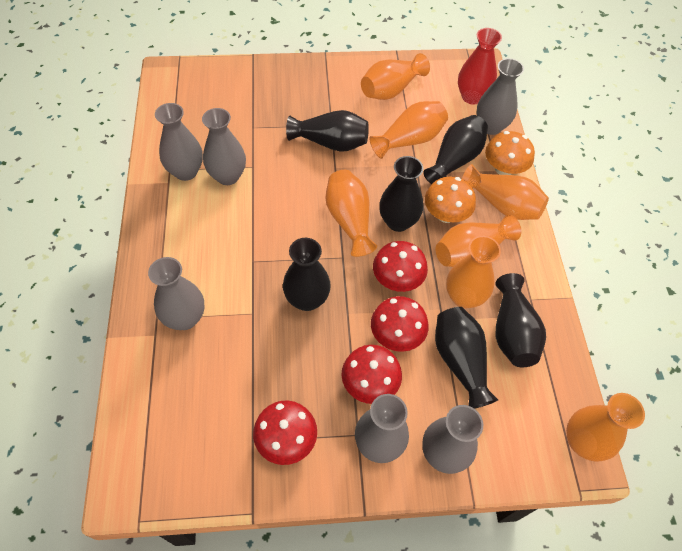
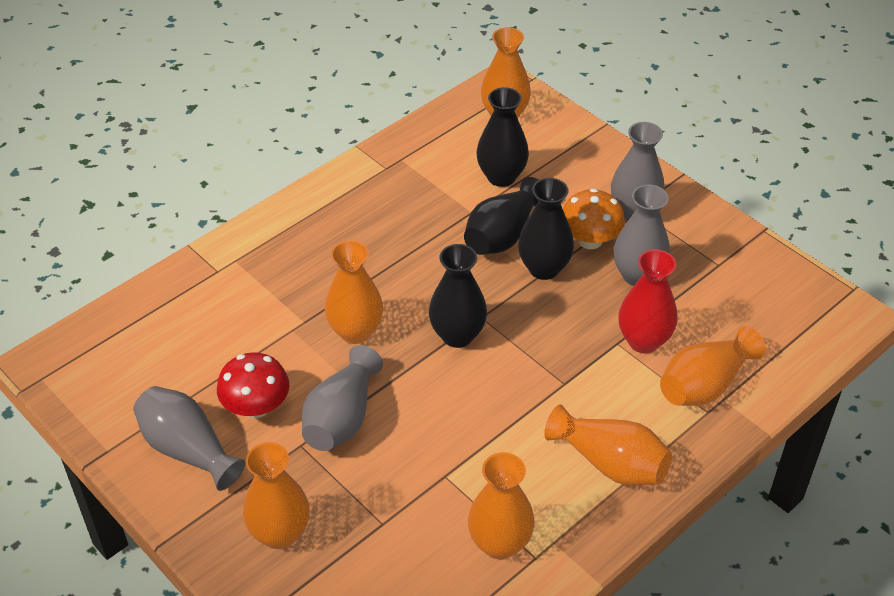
black vase: [283,238,331,311] [286,110,369,152] [379,156,423,232] [423,115,488,184] [435,307,498,409] [495,273,546,367] = 6 -> [429,244,487,348] [464,177,538,255] [476,87,529,187] [518,178,574,280] = 4
grey vase: [148,257,204,330] [155,103,203,181] [202,108,246,185] [355,394,409,463] [422,405,483,474] [477,58,524,135] = 6 -> [133,386,246,491] [302,345,383,451] [611,122,665,221] [614,184,670,286] = 4
orange mushroom: [425,176,476,223] [485,131,535,175] = 2 -> [563,188,625,249] = 1
orange vase: [325,170,377,257] [361,53,430,100] [369,101,448,159] [435,215,521,267] [446,236,501,309] [462,164,549,220] [566,393,645,462] = 7 -> [243,442,309,549] [325,240,383,344] [468,452,535,559] [481,27,531,118] [544,404,672,486] [660,326,765,406] = 6
red mushroom: [253,400,317,465] [341,345,402,404] [371,296,429,352] [373,241,428,292] = 4 -> [217,352,289,418] = 1

